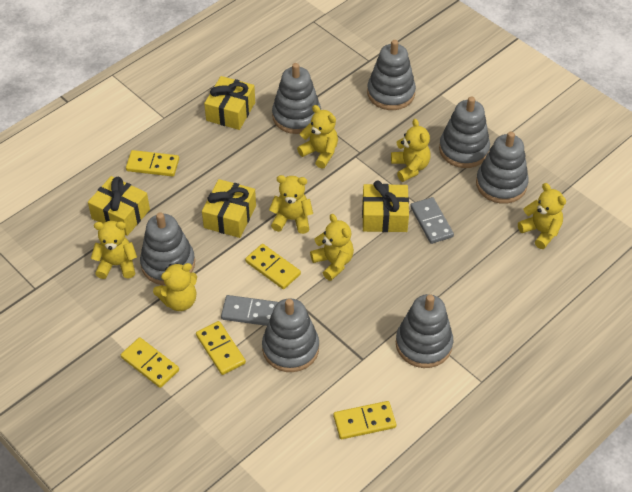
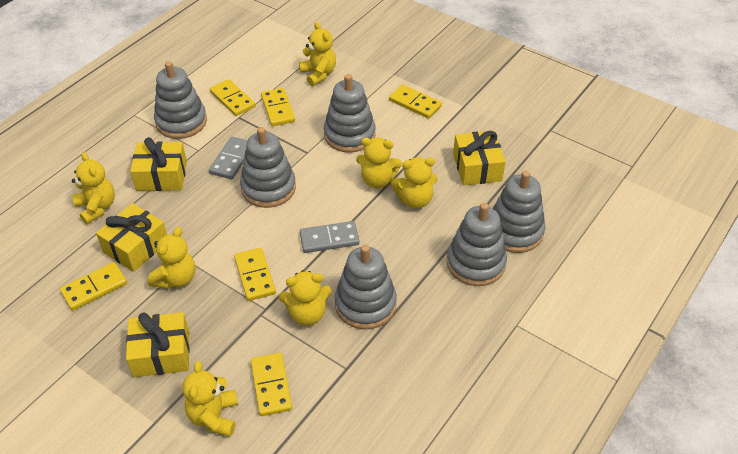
grey stacking toy: [140,212,195,285] [262,298,319,372] [272,63,321,134] [367,40,416,110] [396,294,453,368] [439,97,490,168] [476,132,529,204] = 7 -> [154,61,207,139] [240,127,296,208] [324,74,376,153] [335,245,397,329] [446,203,507,286] [493,170,546,253] = 6
yellow domino: [121,337,179,388] [126,150,179,176] [196,321,246,375] [245,244,301,289] [333,401,396,439] = 5 -> [60,262,127,311] [210,79,255,116] [234,248,276,301] [251,353,292,416] [261,88,295,126] [389,84,442,119] = 6

